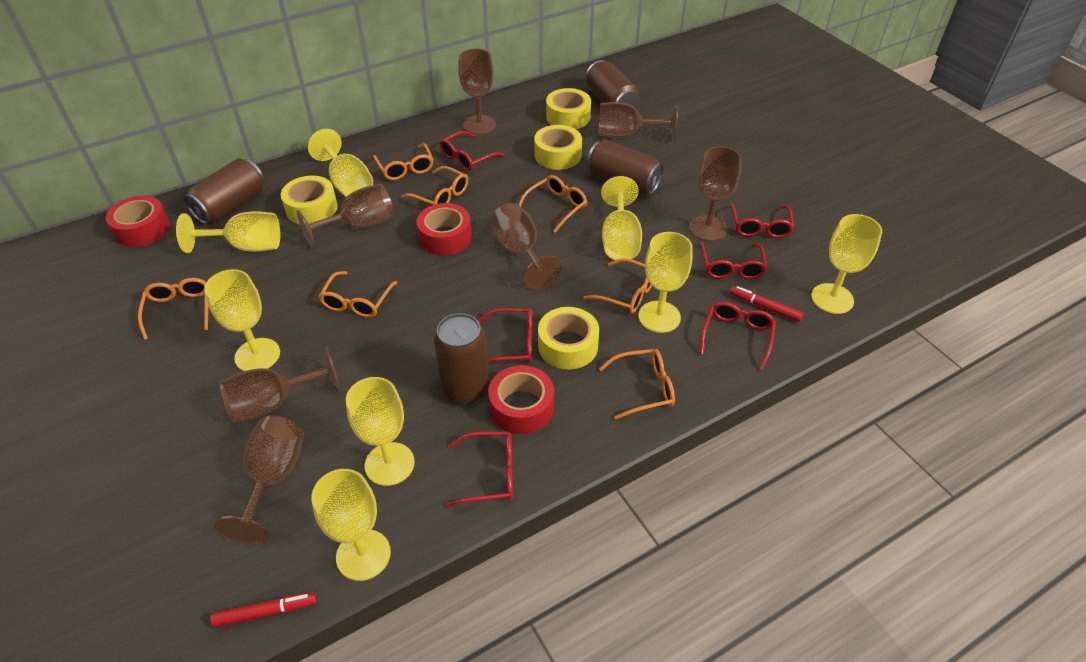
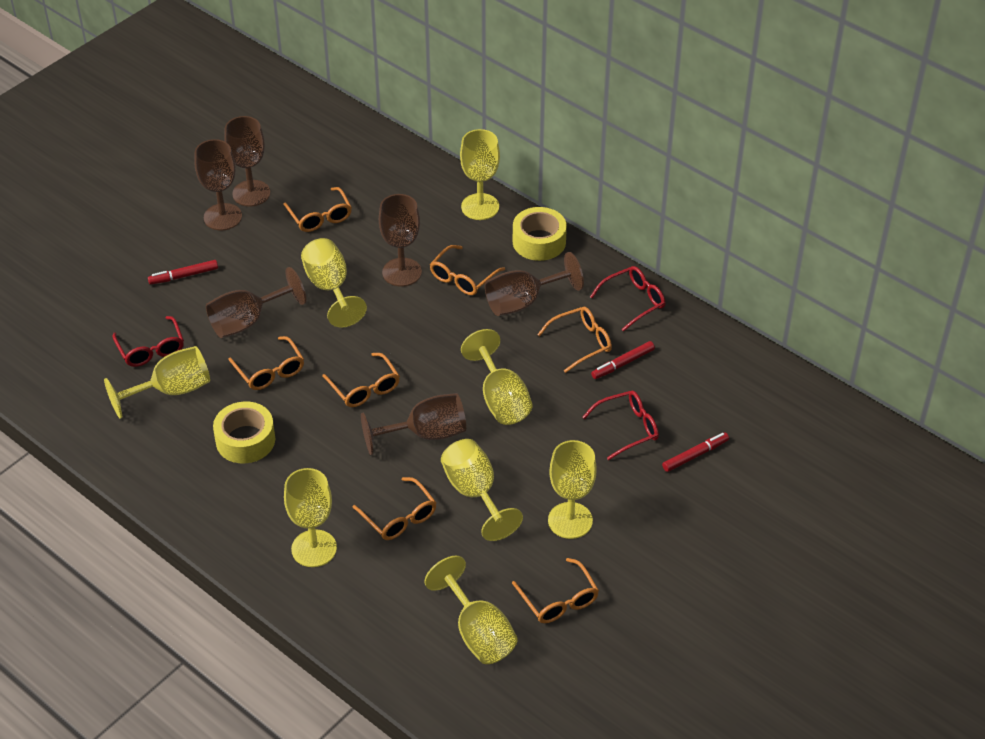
brown can: [184,158,265,224] [434,313,489,404] [586,60,640,108] [587,139,664,195] = 4 -> none = 0
brown goblet: [214,416,304,544] [219,347,342,423] [296,184,394,247] [458,49,496,135] [490,203,562,289] [598,102,678,140] [689,146,742,241] = 7 -> [195,139,242,231] [206,267,306,338] [224,116,270,207] [361,393,466,455] [379,194,422,287] [485,252,584,316] = 6
red glasses: [440,131,505,171] [446,432,513,507] [478,308,533,363] [700,242,767,279] [700,302,776,370] [731,203,794,238] = 6 -> [113,316,184,367] [582,391,659,460] [590,266,665,331] = 3
red marker: [210,592,317,628] [730,286,803,322] = 2 -> [148,260,218,285] [591,341,655,379] [662,432,729,472] = 3
red tape: [106,195,170,247] [417,203,472,255] [488,365,554,434] = 3 -> none = 0
yellow tape: [281,176,338,224] [534,125,582,170] [538,307,599,369] [546,88,591,129] = 4 -> [213,402,275,463] [513,207,567,261] = 2

